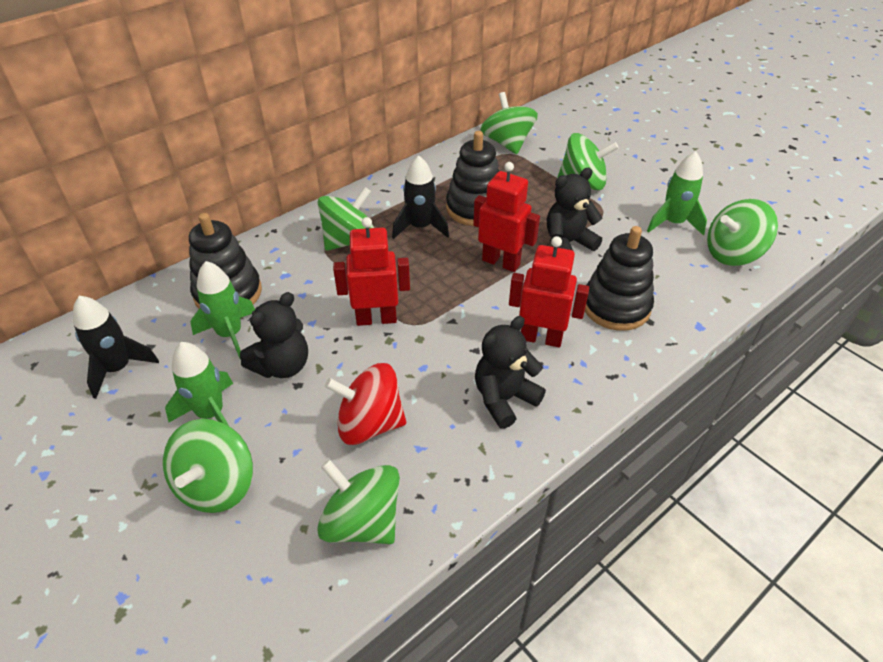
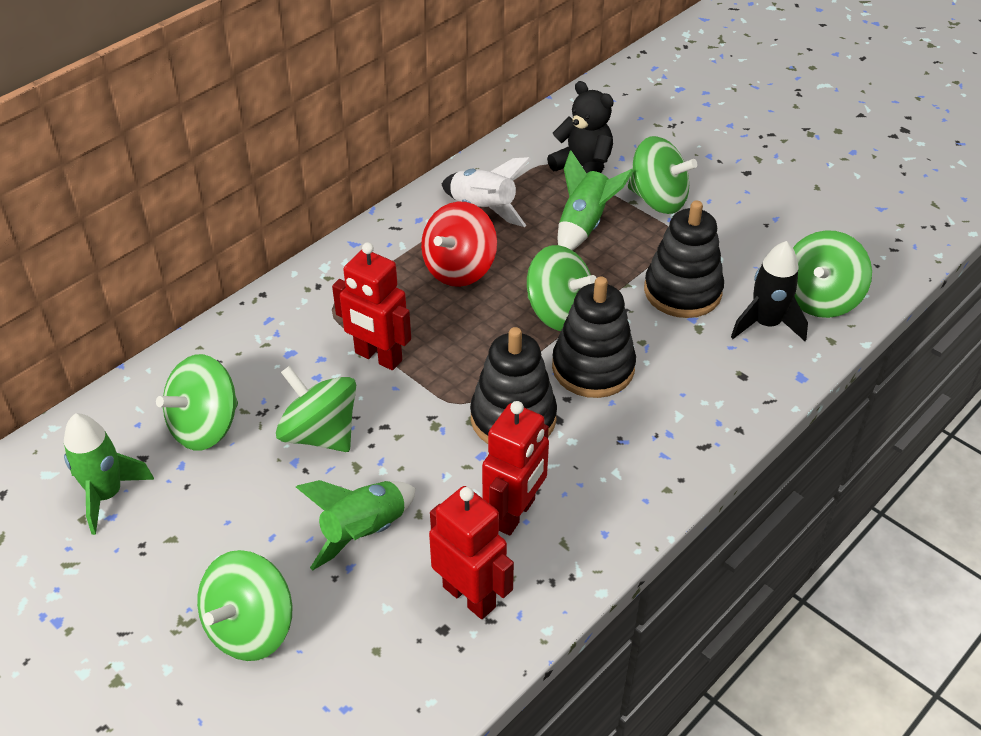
black rocket: [73,296,159,399] [392,155,449,239] = 2 -> [731,241,808,341] = 1
black teddy bear: [240,292,308,378] [475,316,546,429] [547,168,603,251] = 3 -> [547,81,614,173] = 1
white rocket: none = 0 -> [442,157,531,227] = 1

